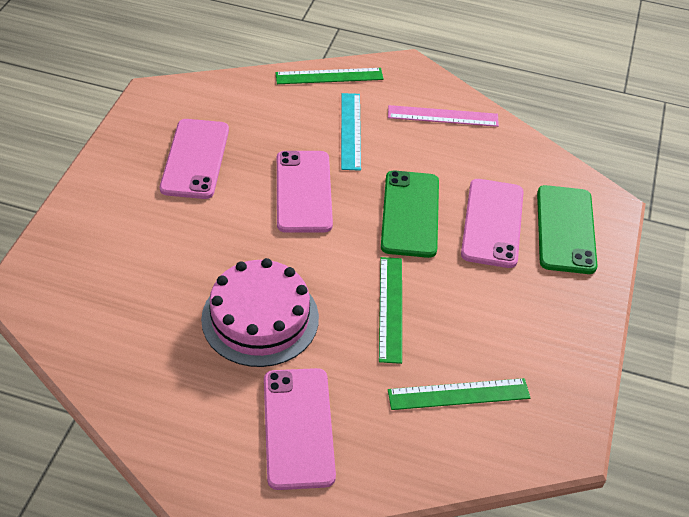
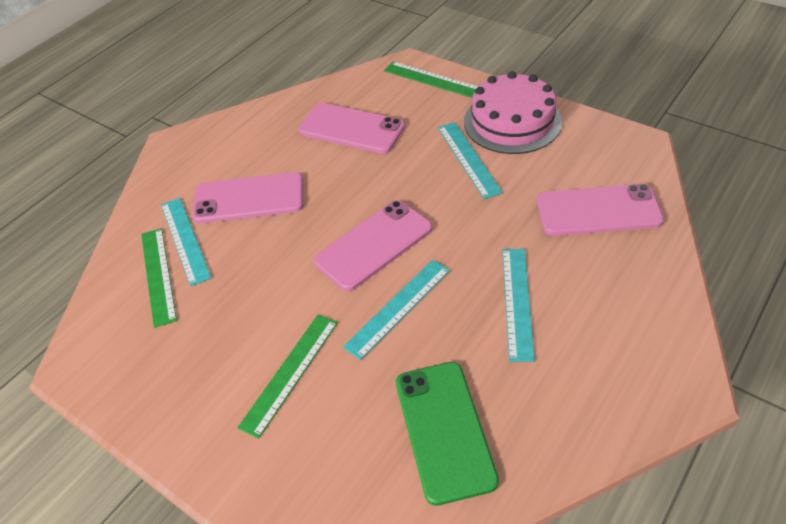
green phone: [381,171,439,258] [537,185,598,274] = 2 -> [396,362,499,506] = 1
pink ruler: [388,105,499,127] = 1 -> none = 0
turquoise ruler: [341,93,361,171] = 1 -> [161,198,212,286] [343,260,450,360] [438,122,503,199] [502,249,535,362] = 4

